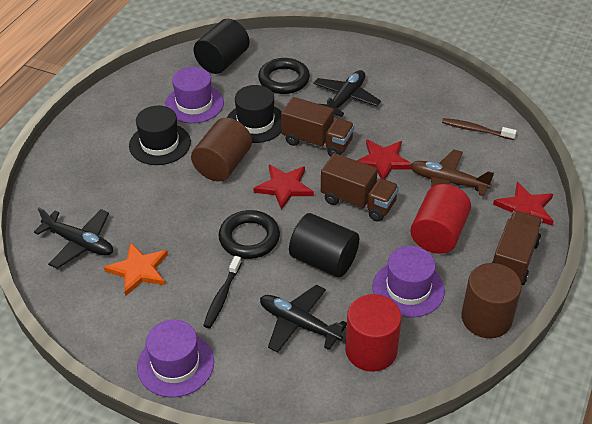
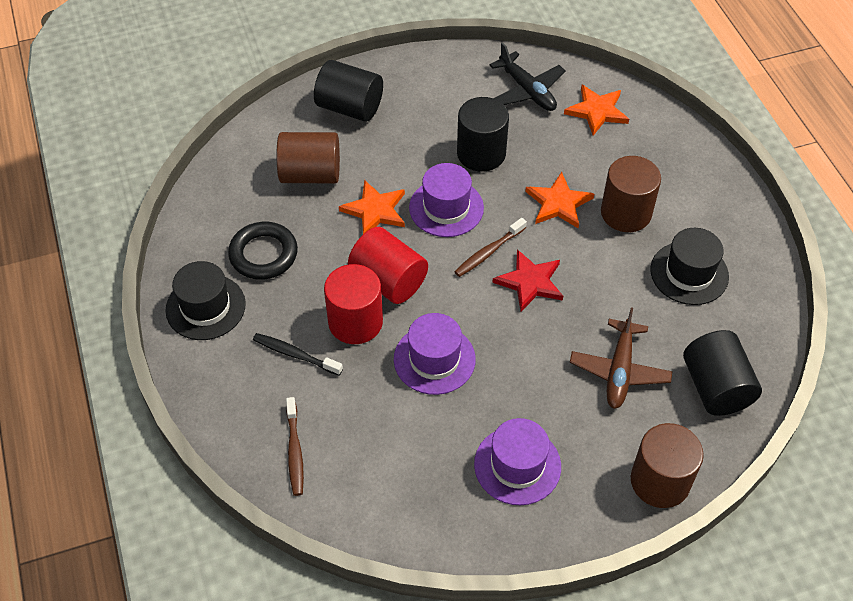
black cylinder: [194,19,250,74] [289,213,359,278] = 2 -> [314,60,383,122] [457,97,509,172] [683,330,762,416] = 3
black plane: [34,208,113,269] [260,285,347,353] [313,70,381,117] = 3 -> [489,42,566,111] = 1
black ring: [219,210,280,259] [258,58,310,94] = 2 -> [228,222,298,280] = 1
brown cylinder: [191,118,252,181] [461,263,522,338] = 2 -> [277,132,340,183] [601,156,661,232] [631,423,704,508] = 3
brown toothbrush: [442,118,517,140] = 1 -> [286,397,304,496] [454,218,527,277] = 2
brown truck: [281,97,355,157] [321,153,399,222] [492,211,543,285] = 3 -> none = 0
orange star: [104,242,168,297] = 1 -> [339,180,405,234] [525,172,594,228] [564,85,629,136] = 3
red star: [253,165,314,210] [357,139,412,179] [493,182,554,225] = 3 -> [492,249,563,312] = 1

